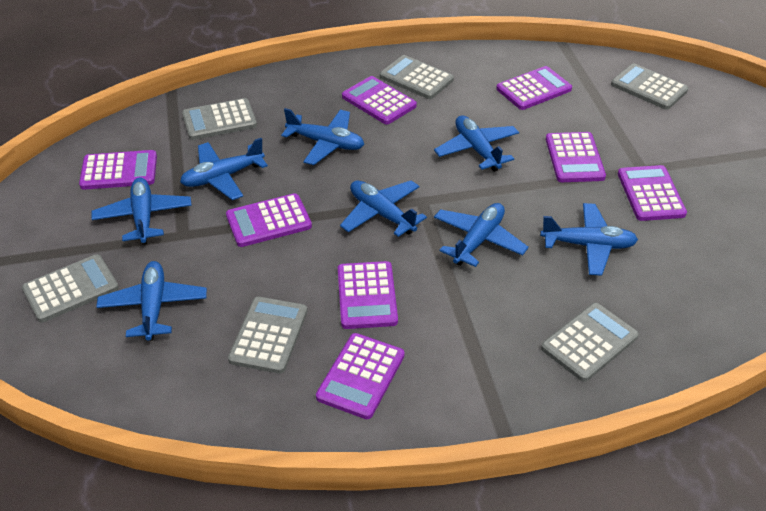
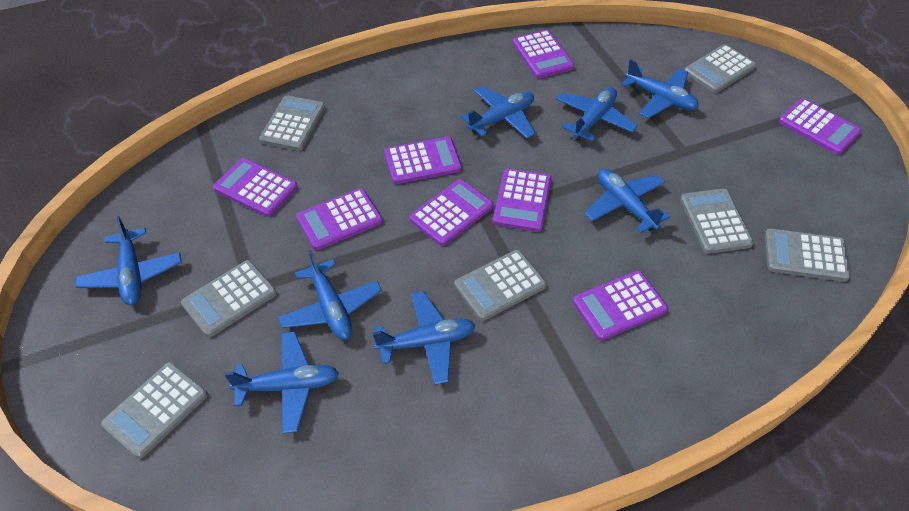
grey calculator: [22,254,119,322] [182,98,257,140] [228,297,307,374] [380,55,454,99] [541,303,639,382] [611,63,688,110] = 6 -> [101,362,208,459] [181,260,277,337] [259,96,325,151] [454,250,547,321] [680,189,754,254] [685,44,756,93] [765,228,850,281] = 7

